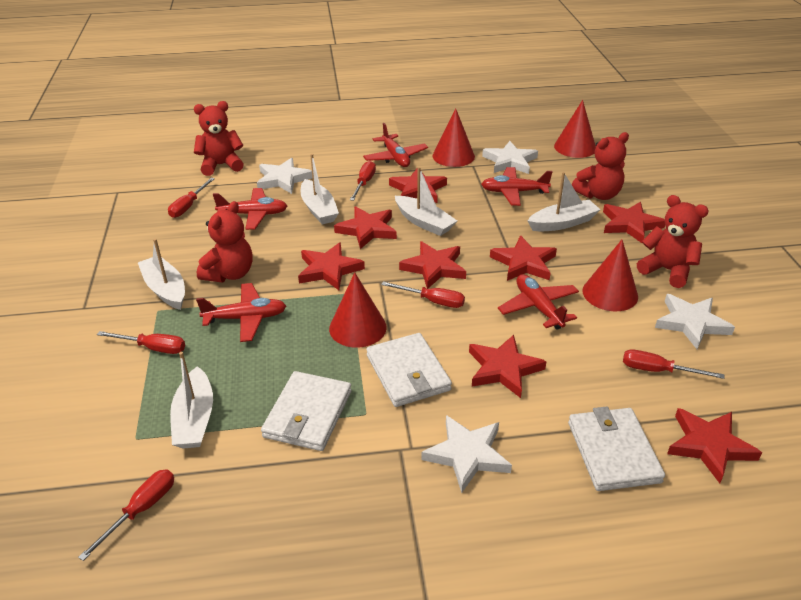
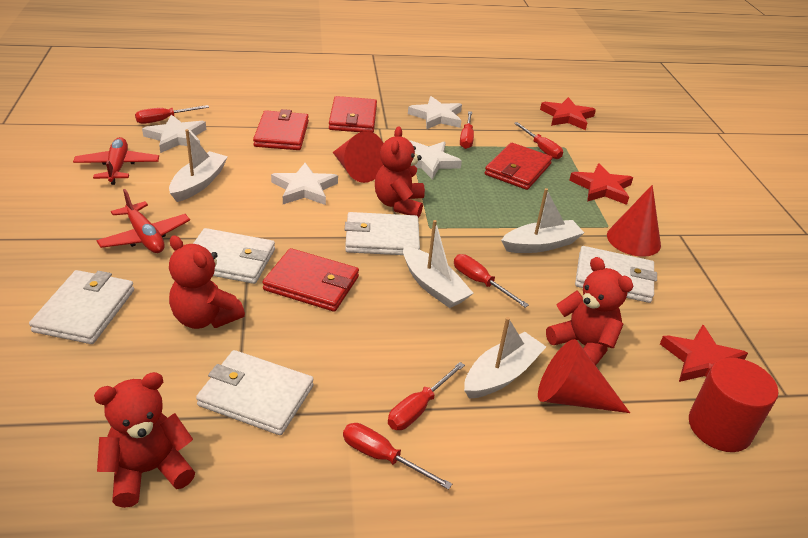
red cone: [329,273,387,348] [433,108,475,167] [554,100,596,158] [583,240,638,311] = 4 -> [333,131,384,183] [538,339,630,413] [607,185,661,257] = 3
red cylinder: none = 0 -> [689,358,778,452] = 1
red plane: [196,283,286,342] [213,188,287,230] [363,123,428,167] [481,167,553,206] [498,274,579,330] = 5 -> [73,137,159,185] [96,189,190,253] = 2
red star: [298,242,365,290] [334,206,397,249] [389,167,447,203] [399,241,466,289] [469,335,547,398] [490,235,557,281] [603,202,665,244] [667,408,762,483] = 8 -> [540,97,596,130] [569,163,633,205] [660,325,748,382] = 3
red wallet: none = 0 -> [253,109,309,150] [262,248,359,312] [329,96,377,132] [485,143,552,190] = 4
white boat: [138,239,185,310] [170,352,213,449] [301,154,339,224] [395,167,457,236] [528,172,600,232] = 5 -> [169,129,228,202] [403,220,474,308] [464,317,546,399] [501,188,584,253] = 4
white wallet: [261,371,352,451] [366,333,452,407] [568,406,665,491] = 3 -> [29,270,134,344] [193,228,275,284] [196,350,314,435] [345,212,420,255] [575,246,657,303] = 5

